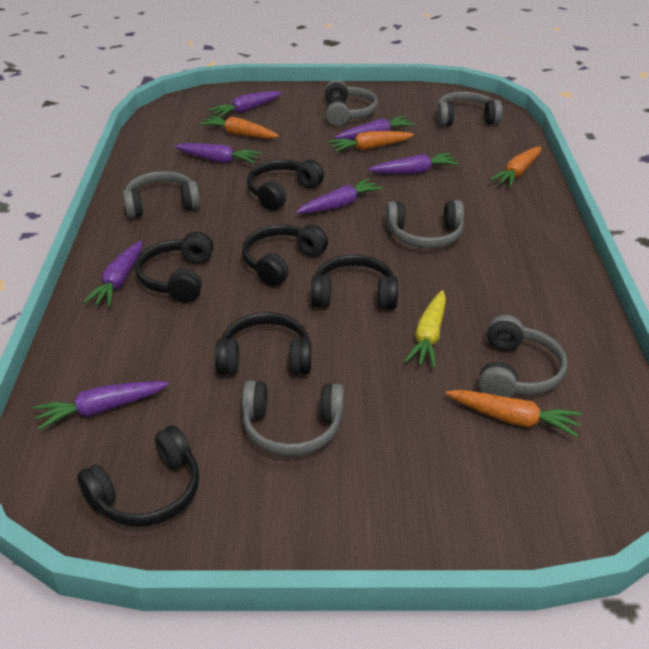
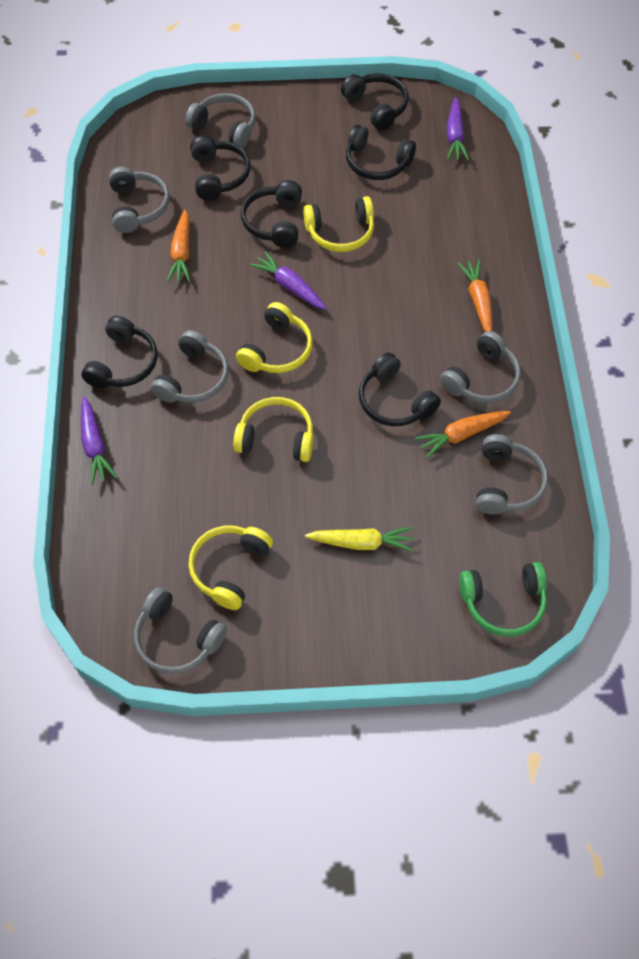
green headphones: none = 0 -> [459,562,547,636] = 1
orange carrot: [199,115,279,139] [329,131,414,152] [446,390,582,437] [490,146,541,187] = 4 -> [167,210,191,282] [415,411,511,458] [457,259,493,332] = 3
purple carrot: [33,381,169,430] [83,241,142,307] [174,143,261,163] [209,91,282,117] [296,178,383,213] [335,116,415,140] [368,153,459,174] = 7 -> [81,396,117,485] [250,251,326,310] [447,97,469,161] = 3
yellow headphones: none = 0 -> [188,525,273,610] [233,397,313,462] [236,302,313,373] [303,196,374,252] = 4

